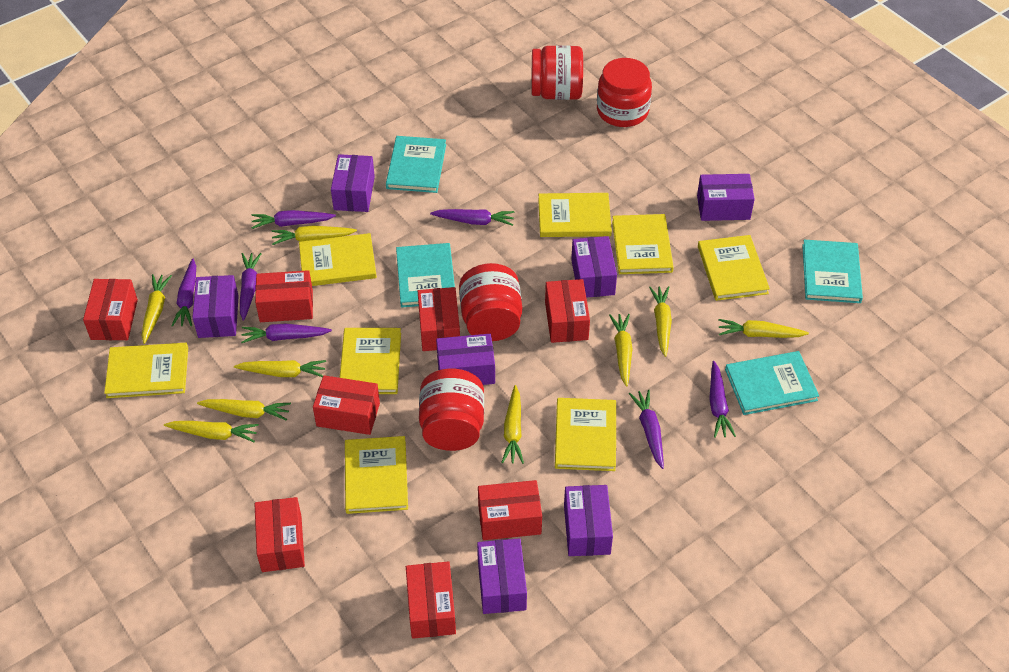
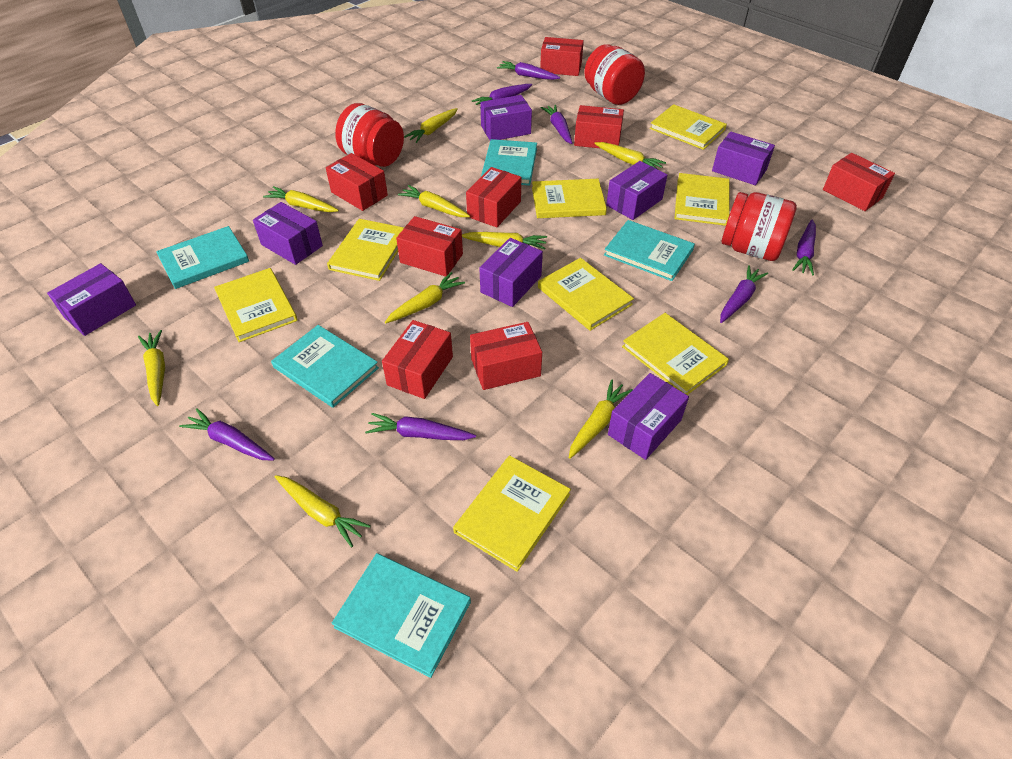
red jar: [419,369,484,451] [459,263,522,341] [531,45,583,100] [597,58,652,127] = 4 -> [335,103,404,167] [584,44,645,105] [722,192,797,261] = 3
turquoise book: [386,136,446,193] [396,243,455,308] [725,351,819,415] [802,240,863,303] = 4 -> [156,226,249,289] [271,325,379,408] [332,553,471,678] [481,139,537,186] [604,220,695,281] = 5

